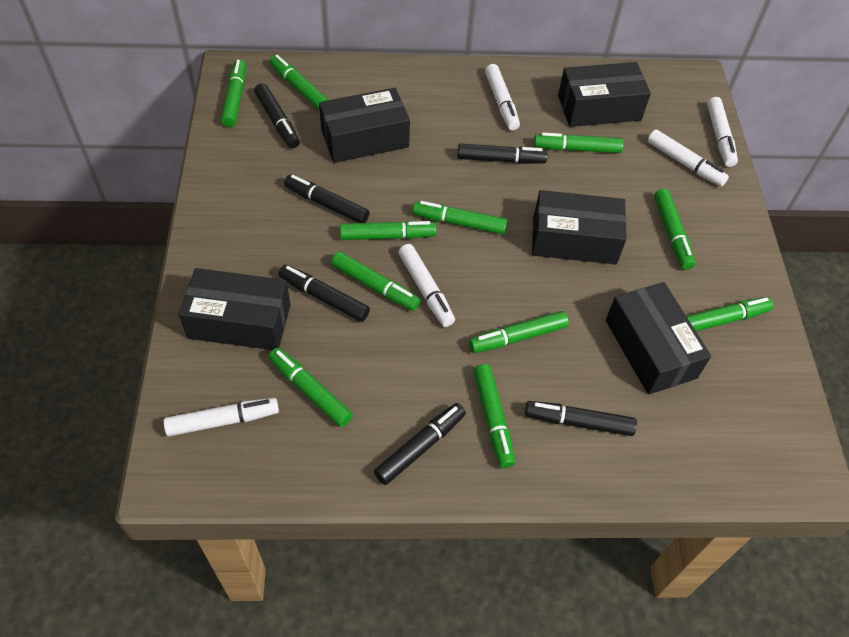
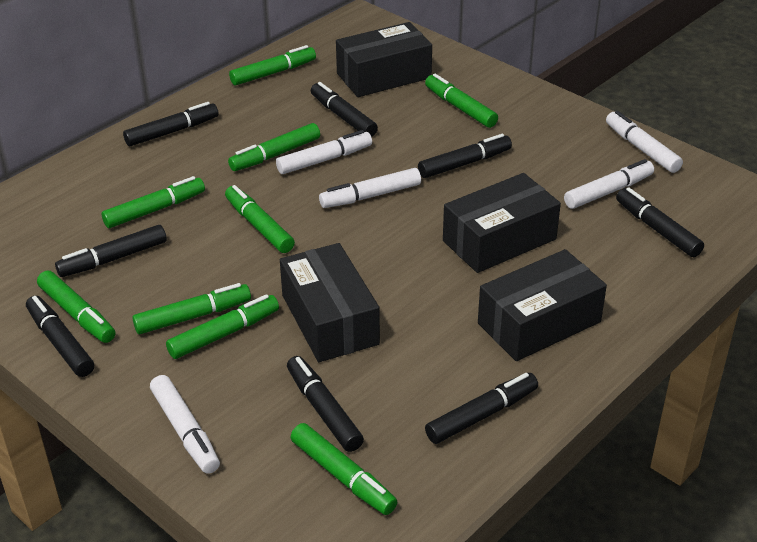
black box: [179,268,291,350] [319,88,410,163] [532,190,627,264] [558,62,651,127] [606,282,711,395] = 5 -> [280,243,380,362] [336,22,432,97] [443,173,561,273] [478,249,607,361] = 4
black marker: [254,83,300,148] [279,265,370,322] [284,175,370,223] [374,403,466,485] [457,143,548,164] [525,401,637,436] = 6 -> [26,296,94,377] [55,225,167,277] [123,102,219,146] [287,356,364,452] [311,82,378,137] [418,134,512,178] [425,373,538,444] [616,187,704,257] = 8
green marker: [221,59,246,127] [268,348,353,427] [270,55,328,110] [331,251,420,311] [340,221,437,240] [413,201,507,234] [469,311,569,353] [473,364,515,468] [534,133,624,153] [654,189,695,270] [686,297,773,331] = 11 -> [37,271,116,343] [102,176,205,228] [132,283,251,334] [166,294,279,359] [225,185,295,253] [228,123,320,171] [229,45,316,86] [290,423,397,515] [425,74,498,128] = 9

